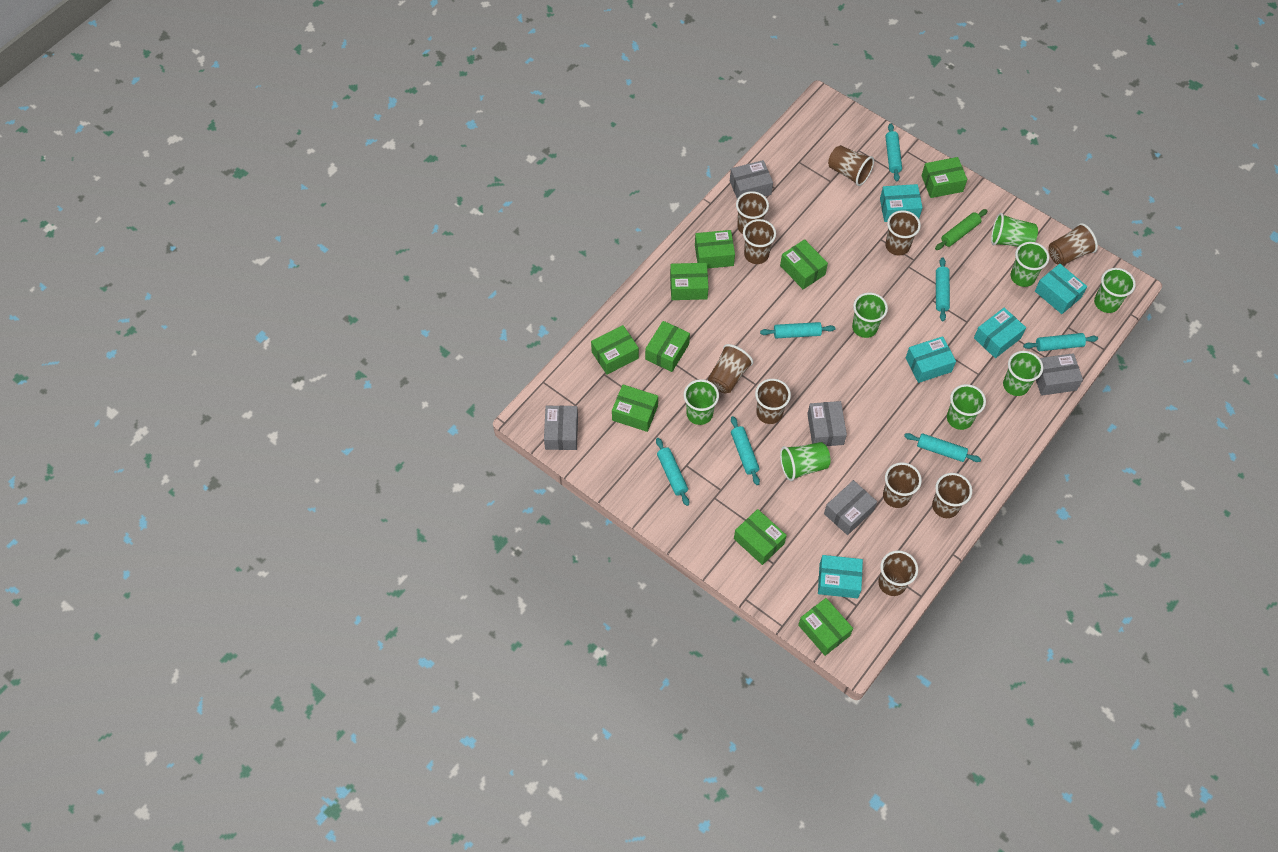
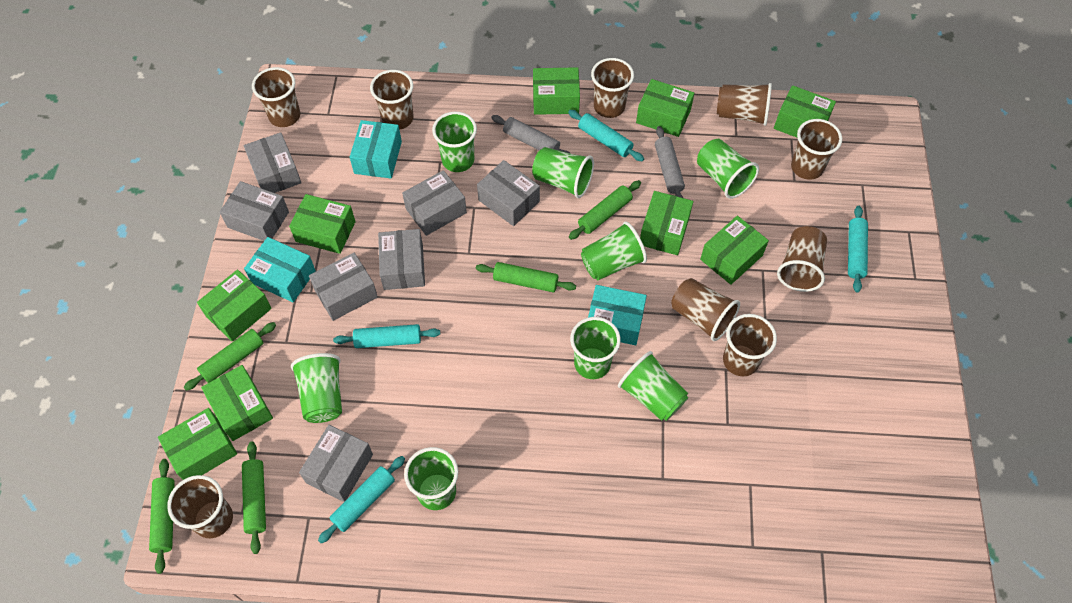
brown cup: [708,344,753,393] [736,191,769,234] [743,219,776,264] [755,379,791,424] [828,145,874,186] [879,550,918,596] [883,462,922,508] [885,210,921,255] [932,473,972,518] [1048,223,1098,265] = 10 -> [167,475,233,538] [252,67,300,127] [370,70,414,130] [591,58,634,118] [671,278,740,341] [717,83,772,126] [723,314,777,376] [777,226,827,292] [791,119,842,180] = 9
green rolling pin: [935,209,987,250] = 1 -> [149,459,175,574] [183,322,276,391] [242,442,266,554] [476,262,576,292] [569,180,641,240] = 5
grey box: [544,405,578,450] [730,160,773,199] [807,401,847,446] [824,480,877,535] [1036,353,1083,396] = 5 -> [220,181,289,241] [244,132,301,193] [299,425,373,502] [309,253,378,321] [378,229,425,290] [402,170,467,236] [477,160,540,226] = 7
grey rolling pin: none = 0 -> [491,115,571,154] [655,126,685,198] = 2
turquoise box: [818,555,863,598] [880,184,923,222] [906,336,956,383] [974,307,1026,358] [1035,264,1087,314] = 5 -> [244,237,316,302] [350,120,402,178] [588,285,647,345] = 3
turquoise rolling pin: [656,438,689,506] [731,416,760,485] [760,322,835,338] [885,124,902,182] [904,433,981,462] [936,257,950,321] [1023,333,1098,351] = 7 -> [318,456,405,543] [333,324,440,348] [568,110,644,161] [848,206,868,293] = 4

